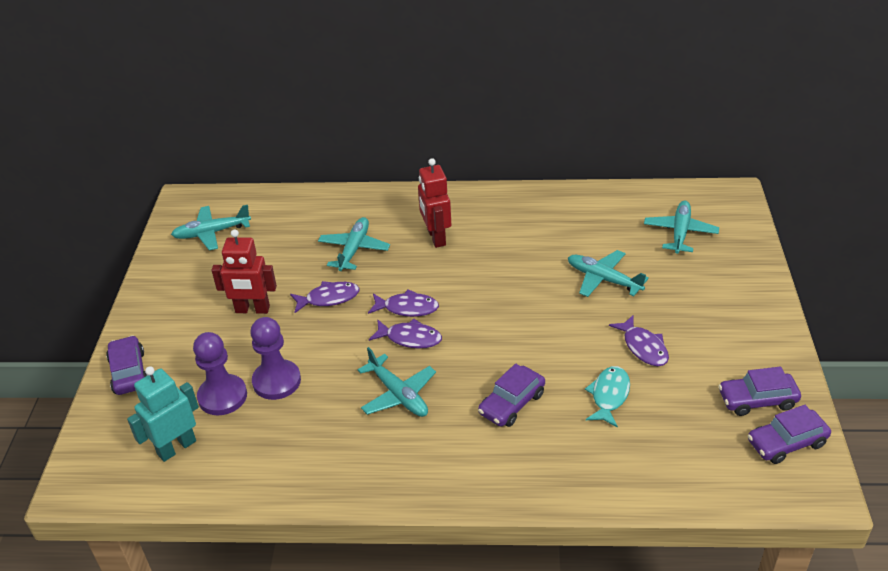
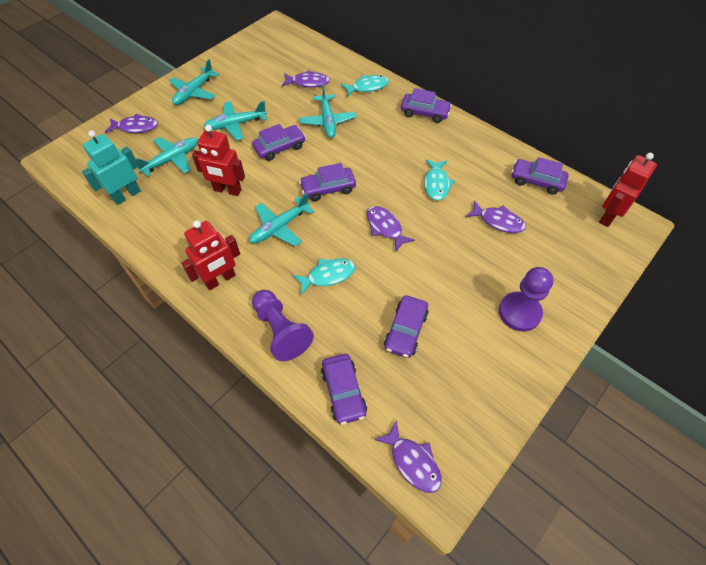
purple car: [106,335,147,395] [478,363,545,427] [718,367,801,416] [748,405,831,464] = 4 -> [252,124,306,161] [299,163,356,201] [321,354,367,425] [384,295,429,358] [401,88,452,123] [511,157,569,195] = 6
purple fish: [290,281,360,313] [368,289,439,317] [369,319,442,349] [609,315,669,366] = 4 -> [105,114,158,133] [282,70,330,88] [366,206,415,252] [374,420,442,493] [466,200,526,233] = 5
red robot: [212,229,277,314] [418,158,451,248] = 2 -> [181,220,240,290] [192,125,245,196] [599,153,657,227] = 3
turquoise fish: [585,366,630,428] = 1 -> [292,258,355,295] [341,75,389,97] [424,159,455,201] = 3

